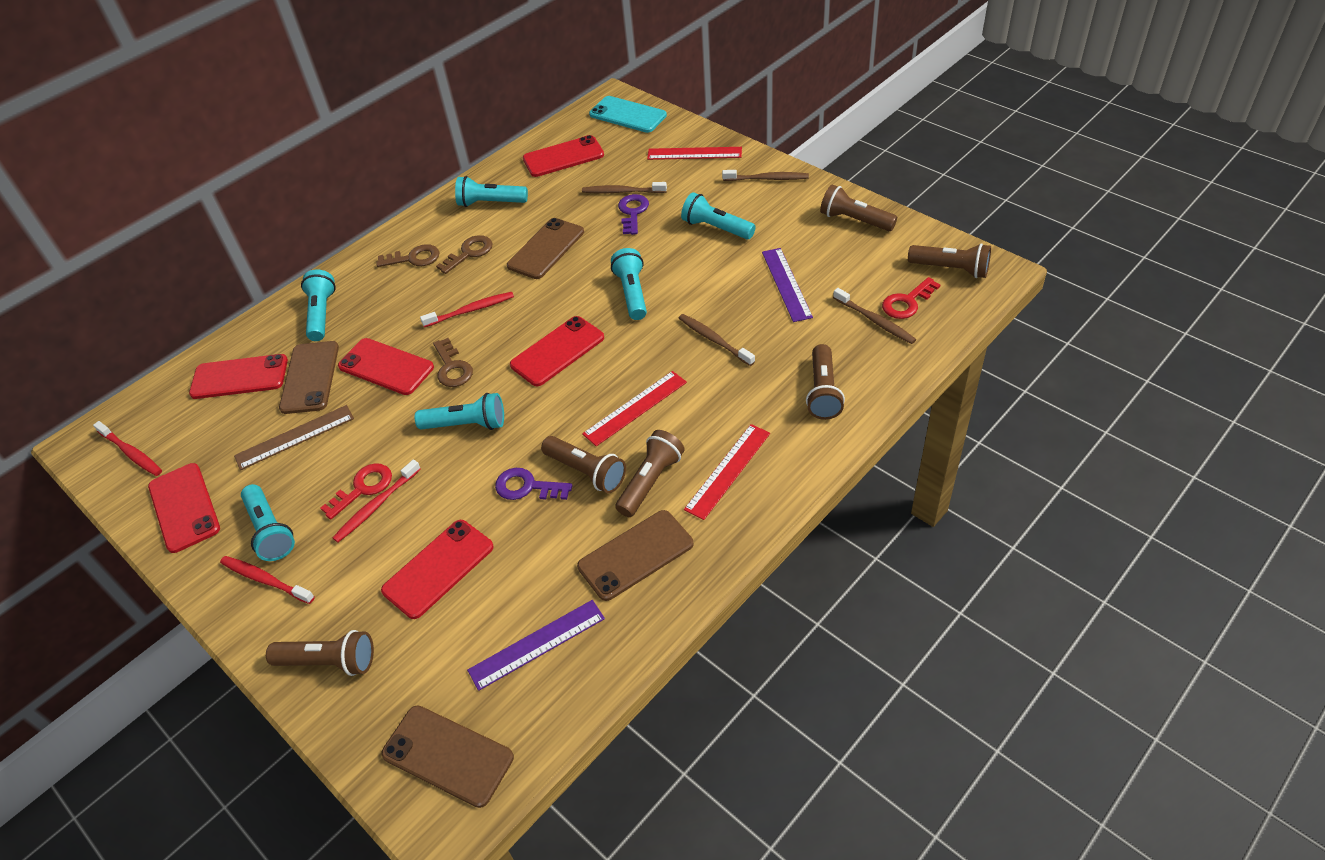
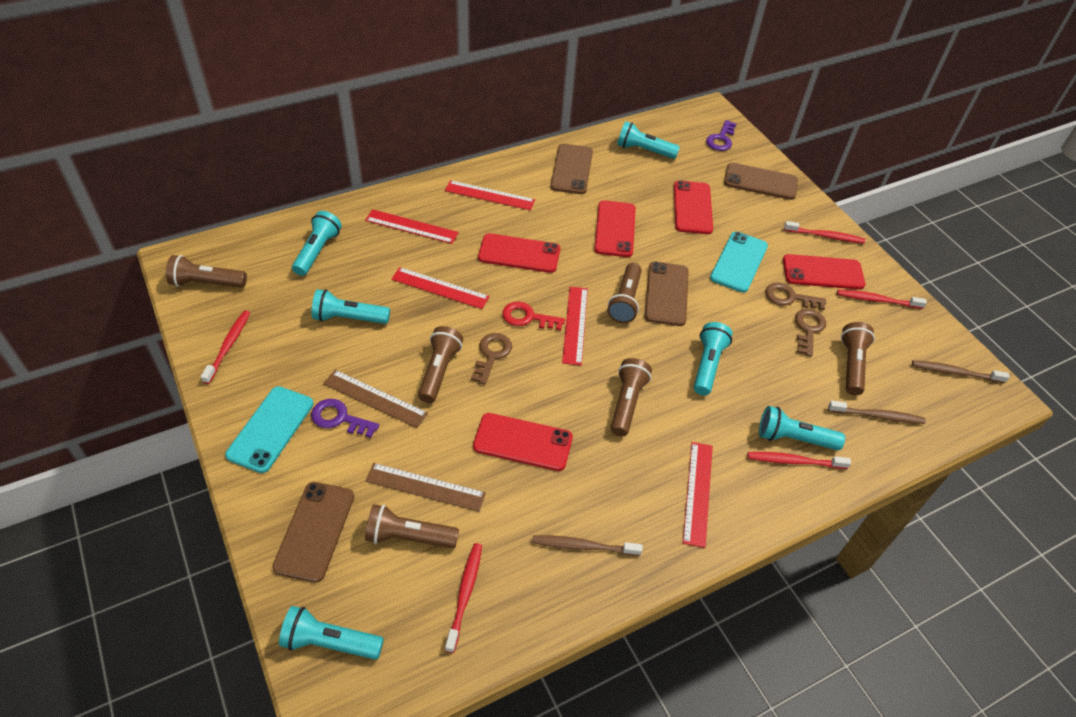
brown ruler: [234,405,354,470] = 1 -> [323,370,428,428] [365,463,486,512] = 2
brown toothbrush: [582,182,667,193] [679,314,755,366] [722,170,809,181] [833,288,916,344] = 4 -> [532,535,643,556] [828,401,926,424] [912,360,1010,383] = 3
purple ruler: [467,600,605,691] [762,248,813,322] = 2 -> none = 0
red key: [321,463,392,520] [882,277,940,319] = 2 -> [502,302,565,331] = 1
red phone: [148,463,220,553] [189,354,288,399] [338,338,434,395] [381,520,494,619] [510,316,604,386] [523,135,604,177] = 6 -> [473,413,573,471] [478,233,560,273] [594,200,636,257] [674,180,713,234] [783,254,865,290] = 5
red ruler: [582,371,687,446] [647,147,742,160] [684,424,770,520] = 3 -> [365,209,459,244] [391,267,489,309] [445,180,535,211] [562,287,588,366] [683,442,713,548] = 5
red toothbrush: [93,421,162,476] [220,556,315,604] [332,459,421,542] [420,292,514,327] = 4 -> [201,310,250,384] [445,543,482,653] [748,452,851,469] [784,221,865,243] [837,290,927,309] = 5
turquoise phone: [589,96,667,133] = 1 -> [225,386,314,473] [710,232,768,292] = 2

